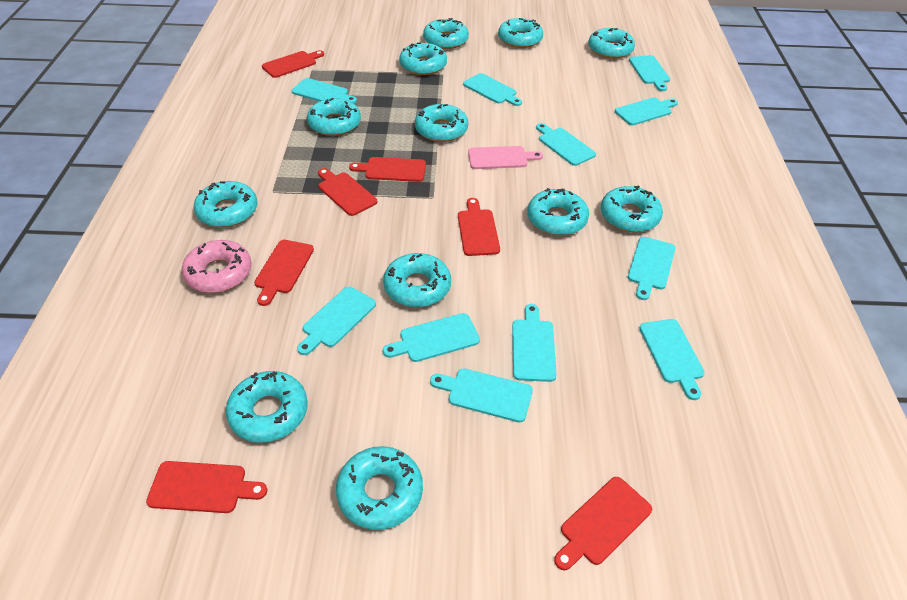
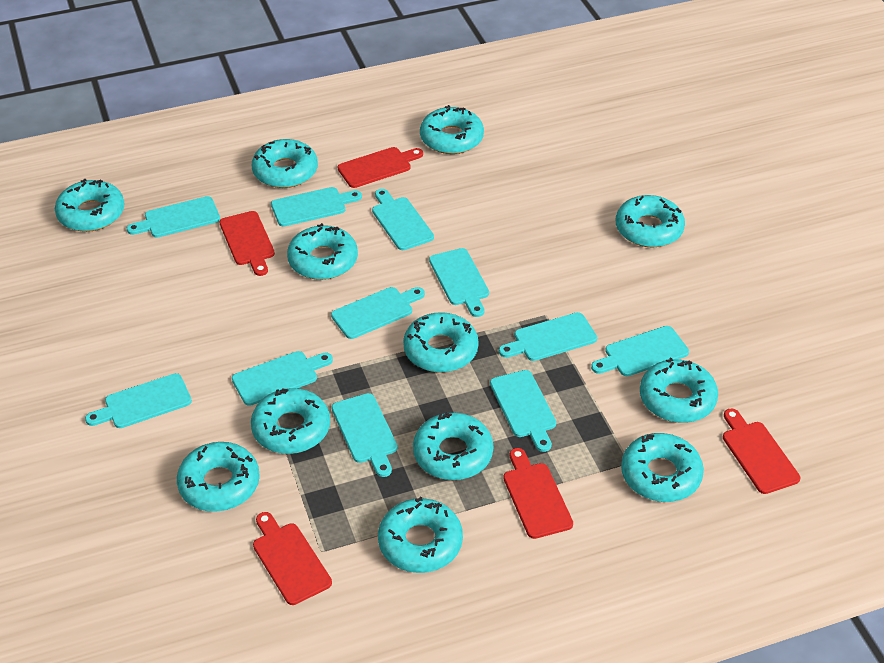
pink cutting board: [468,146,543,169] = 1 -> none = 0
pink donut: [182,240,252,293] = 1 -> none = 0
red cutting board: [146,461,267,513] [254,240,314,306] [262,50,324,78] [318,168,378,216] [349,157,426,182] [458,198,500,256] [554,477,652,570] = 7 -> [219,211,275,276] [253,512,332,605] [338,147,423,188] [503,448,573,539] [723,408,800,494] = 5

